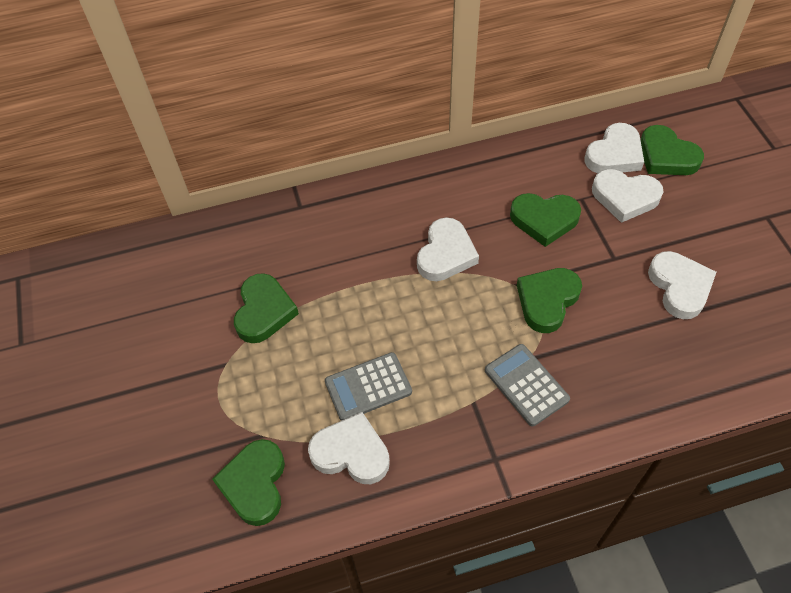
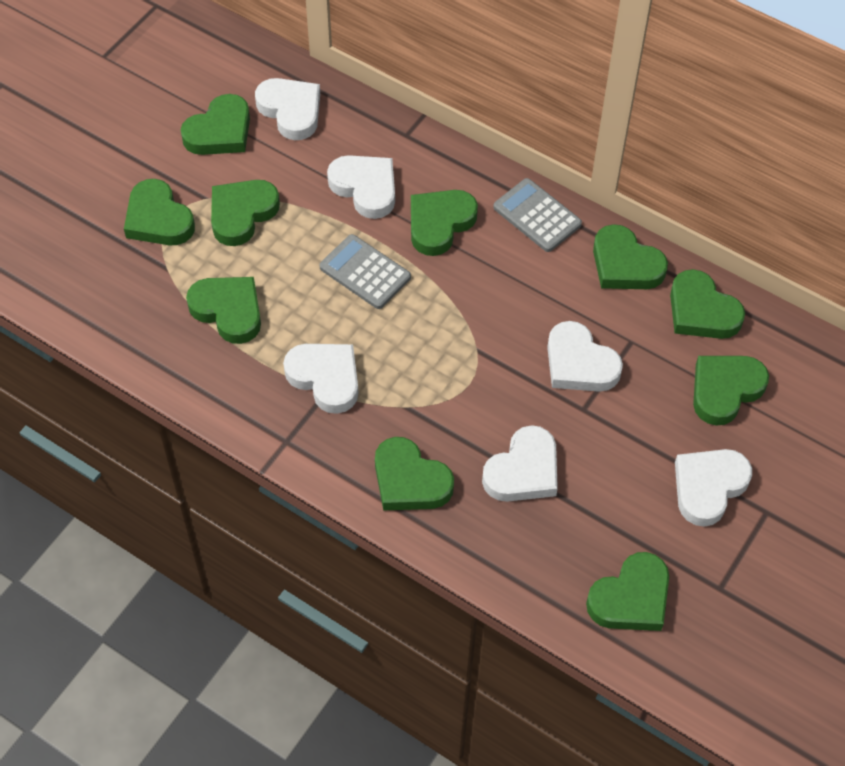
green heart: [212,439,285,526] [234,273,299,343] [510,193,581,247] [517,268,582,333] [640,125,704,175] = 5 -> [124,179,195,245] [181,94,250,155] [186,277,261,344] [211,180,280,246] [375,437,454,510] [411,190,478,256] [586,552,669,631] [593,224,668,289] [670,269,745,339] [693,356,769,426] = 10
white heart: [308,412,390,484] [417,218,479,281] [585,123,644,173] [592,169,663,223] [648,251,716,319] = 5 -> [255,78,320,140] [283,344,358,414] [327,155,395,219] [482,425,558,502] [547,321,623,392] [675,449,752,527] = 6

